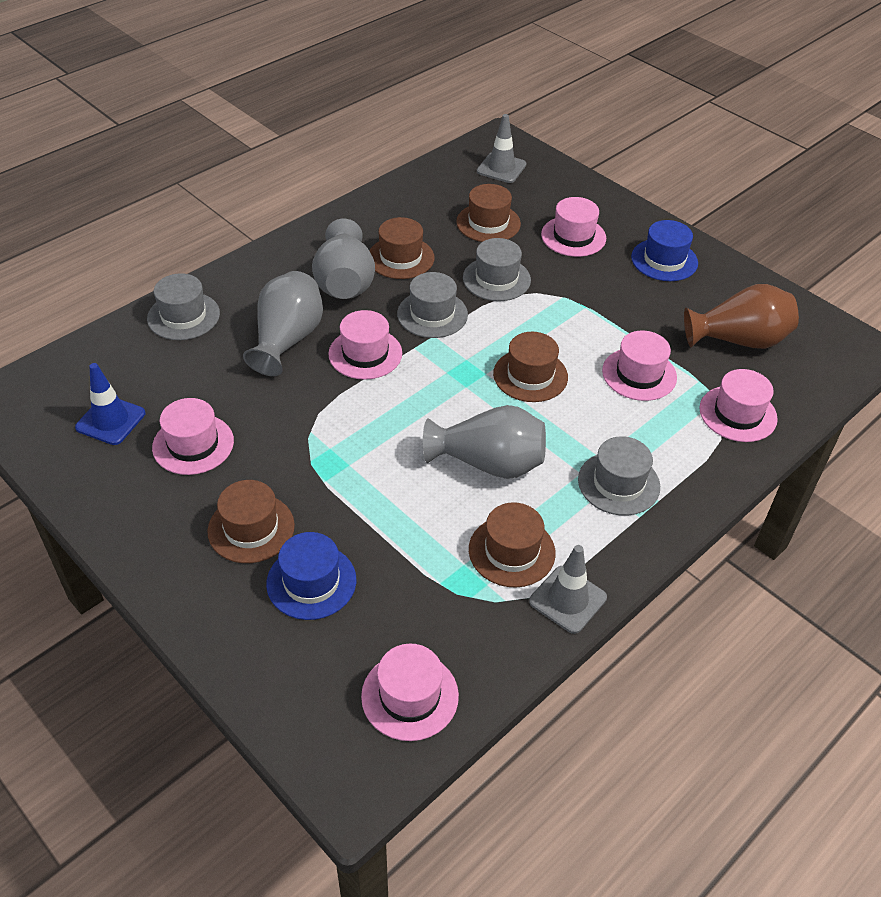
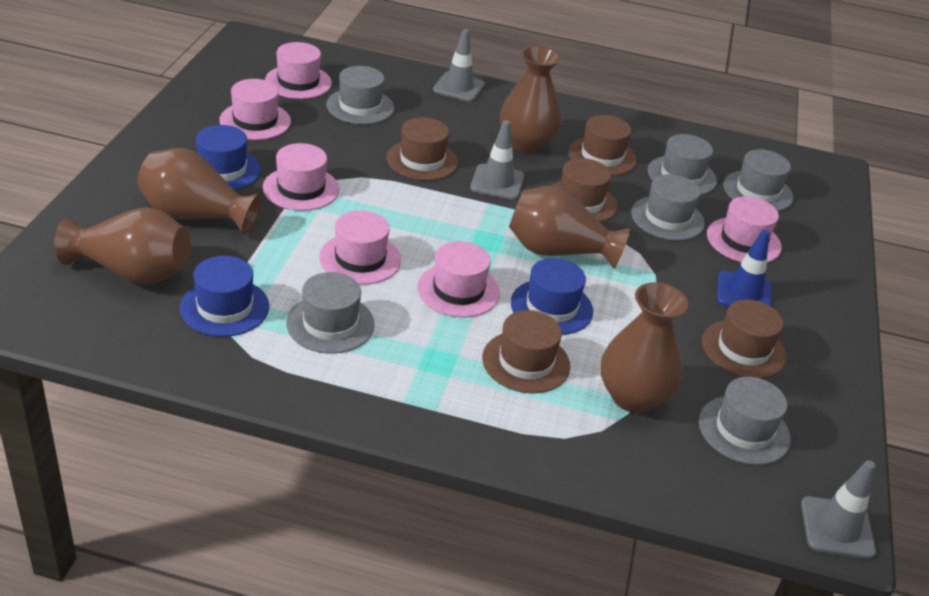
blue hat: [266,532,356,620] [631,220,698,281] = 2 -> [180,256,269,337] [196,125,261,190] [511,258,593,335] = 3
brown vase: [684,284,799,349] = 1 -> [54,207,191,285] [137,148,262,235] [500,46,562,153] [509,186,630,269] [601,282,688,413] = 5
grey hat: [147,273,220,340] [397,272,468,338] [463,238,531,301] [578,436,660,515] = 4 -> [286,272,375,354] [326,66,394,124] [631,174,705,241] [648,134,717,195] [699,377,791,465] [723,149,793,211] = 6
grey traffic cone: [477,114,526,183] [529,545,607,634] = 2 -> [433,29,485,102] [470,120,524,200] [801,460,876,559] = 3
grey vase: [243,271,323,376] [312,219,375,299] [423,405,546,479] = 3 -> none = 0

